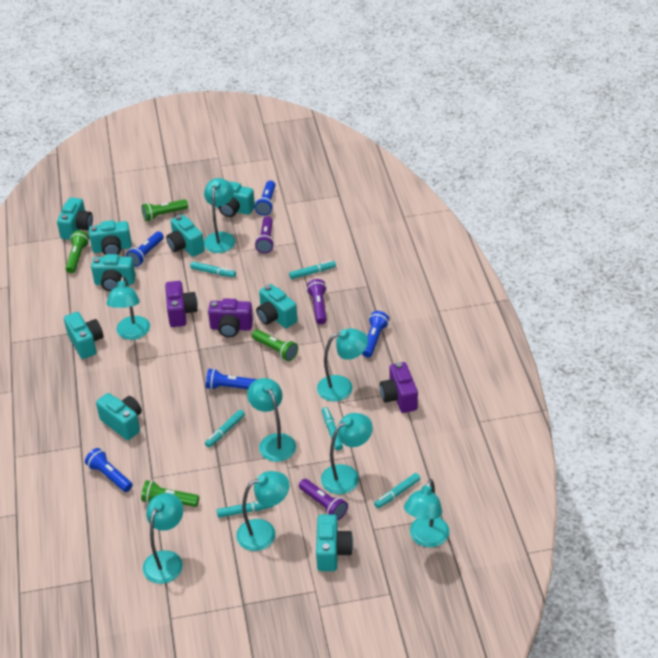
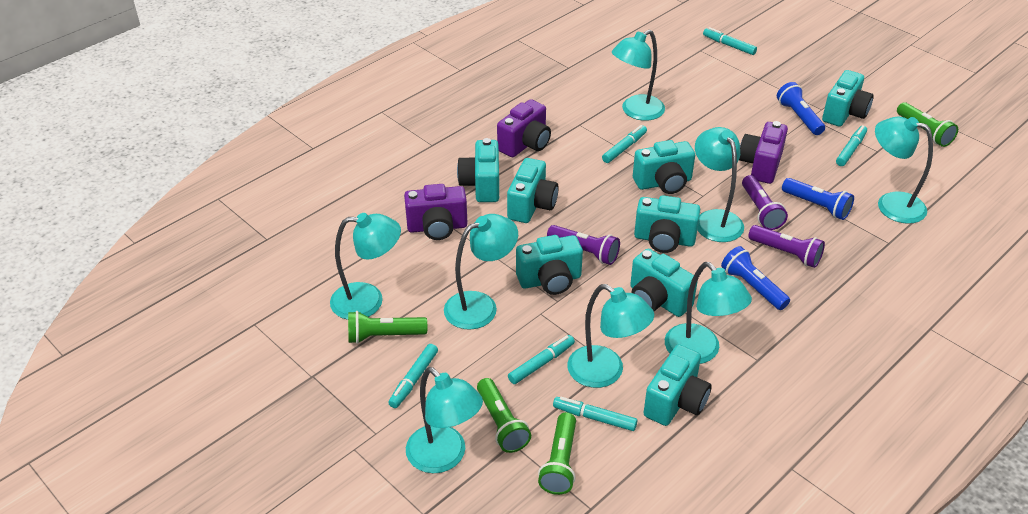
blue flashlight: [85,448,133,492] [126,231,164,266] [206,368,257,390] [255,180,276,216] [362,311,389,357] = 5 -> [721,246,790,310] [777,82,825,135] [782,178,854,220] = 3
turquoise camera: [57,198,93,240] [64,312,103,359] [89,220,132,255] [91,254,136,291] [96,393,142,440] [166,214,205,257] [216,181,255,217] [256,284,297,328] [316,514,353,571] = 9 -> [457,138,499,202] [507,158,558,223] [516,235,583,295] [630,249,698,317] [633,140,695,194] [634,195,700,253] [644,344,712,426] [822,70,874,127] = 8

